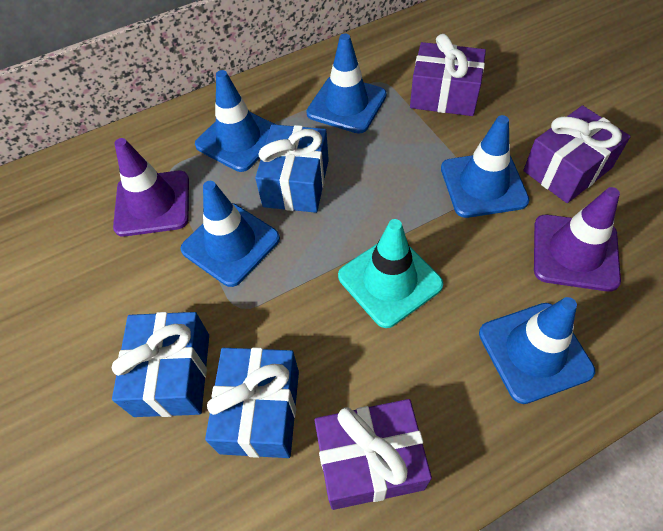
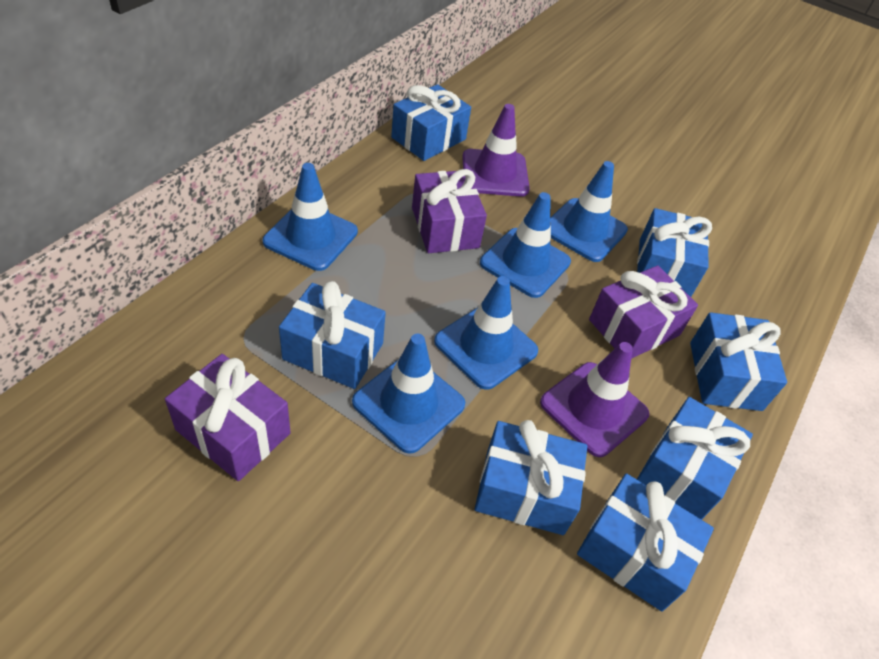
blue gift: [112,312,209,417] [205,347,299,458] [255,124,329,213] = 3 -> [279,281,386,389] [391,84,471,161] [475,420,587,535] [577,474,714,612] [637,208,712,297] [637,397,753,520] [690,312,787,411] = 7
turquoise traffic cone: [338,219,443,328] = 1 -> none = 0

